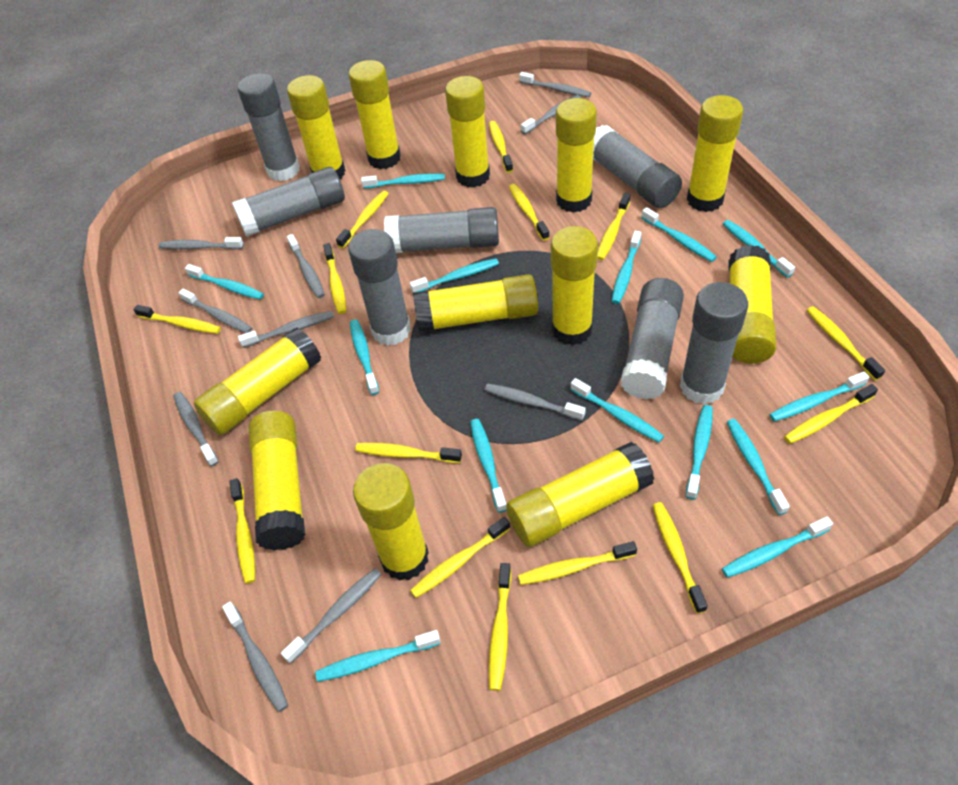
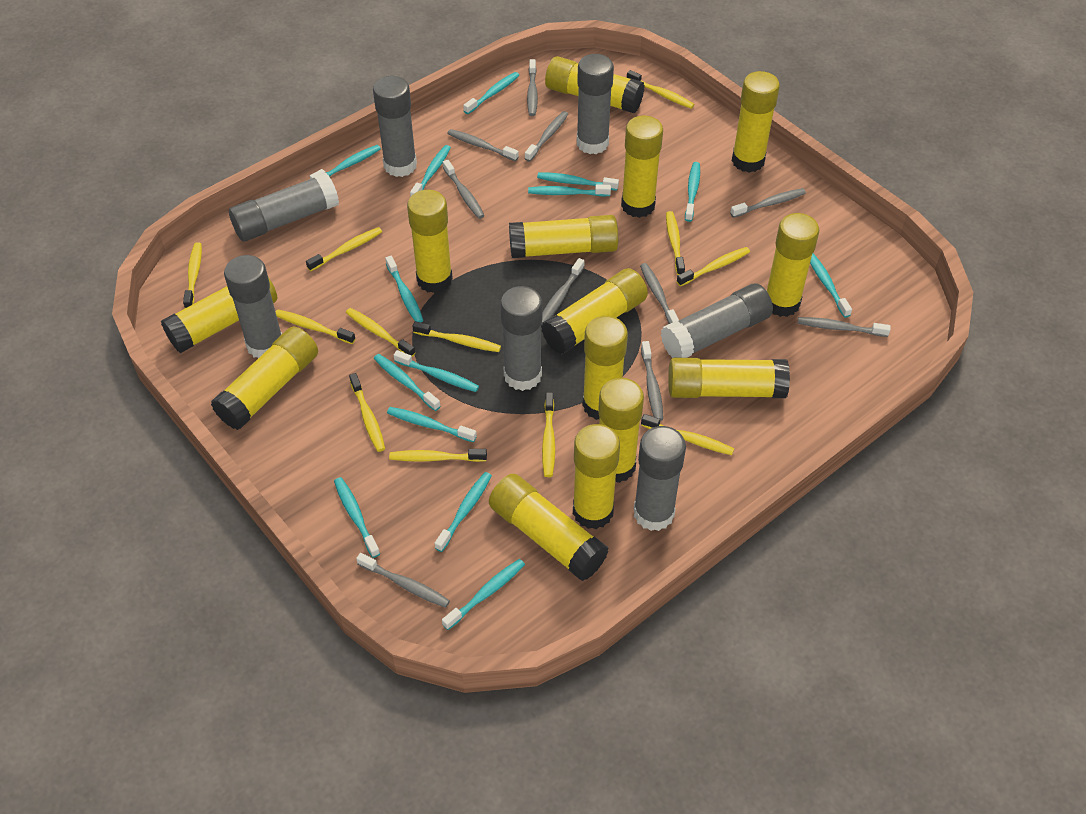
yellow glue stick: [194,328,321,435] [249,411,305,551] [287,75,345,179] [349,60,401,169] [353,463,429,581] [413,274,538,332] [445,76,490,187] [506,442,654,547] [551,226,598,345] [556,98,597,213] [687,95,743,212] [728,245,777,364] = 12 -> [161,277,277,353] [211,326,318,430] [407,190,453,293] [489,474,609,581] [509,215,618,258] [541,268,648,354] [545,56,645,114] [573,424,620,529] [582,316,628,420] [598,378,644,483] [621,116,663,218] [668,358,790,398] [732,71,780,173] [767,213,819,317] = 14
yellow toothbrush: [133,305,221,334] [229,478,255,584] [323,243,346,314] [336,191,389,248] [355,443,462,463] [410,517,510,598] [489,121,513,173] [489,563,511,691] [509,184,550,241] [518,541,637,585] [597,193,630,260] [653,502,708,614] [784,384,878,444] [807,306,885,381] = 14 -> [183,242,202,308] [275,309,356,344] [306,227,382,271] [346,308,415,357] [349,373,385,452] [389,449,487,462] [412,321,501,352] [542,392,555,477] [627,70,694,109] [641,414,734,455] [666,211,685,275] [677,247,750,286] = 12

